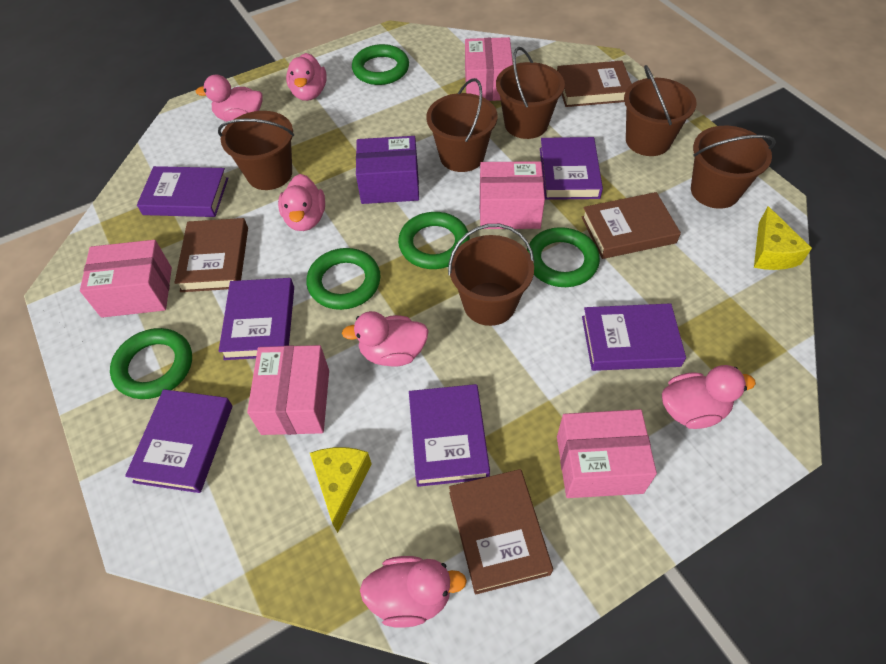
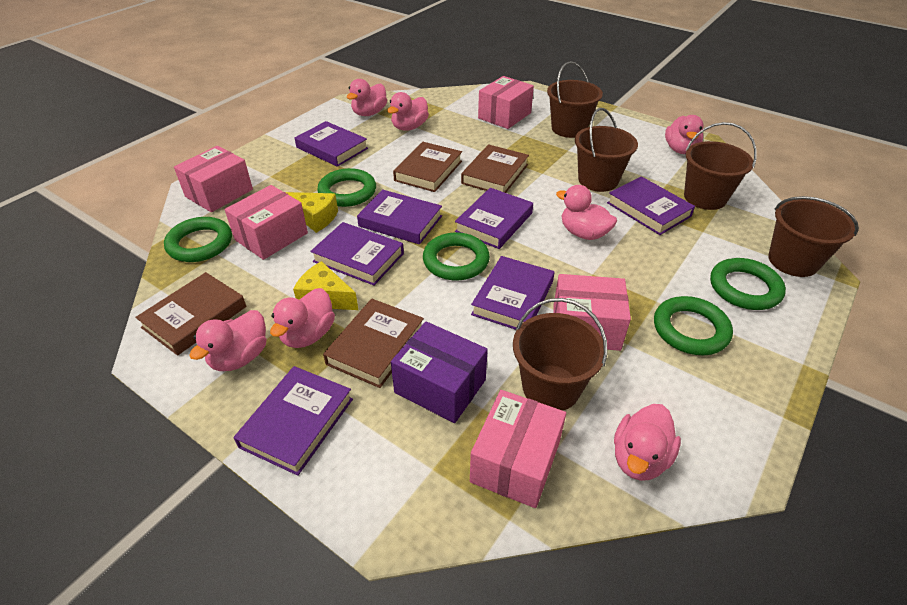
brown bucket: [218,111,294,190] [426,78,498,172] [448,224,534,326] [496,47,565,139] [624,65,697,156] [691,126,776,209] = 6 -> [513,298,608,411] [547,61,603,138] [575,108,638,192] [684,122,757,210] [768,196,859,277] = 5
pink duck: [196,74,263,122] [278,174,325,231] [286,53,327,101] [342,311,429,367] [360,556,467,628] [662,365,756,429] = 6 -> [189,310,266,371] [270,288,335,348] [347,79,387,116] [387,92,429,131] [556,185,617,240] [614,404,681,481] [665,115,703,154] = 7
purple book: [125,389,232,493] [137,166,228,217] [219,278,294,360] [409,384,490,487] [540,137,603,200] [582,303,686,371] = 6 -> [234,366,353,476] [294,121,368,167] [310,222,404,285] [357,189,442,244] [455,188,533,249] [471,256,555,330] [607,176,695,235] = 7

